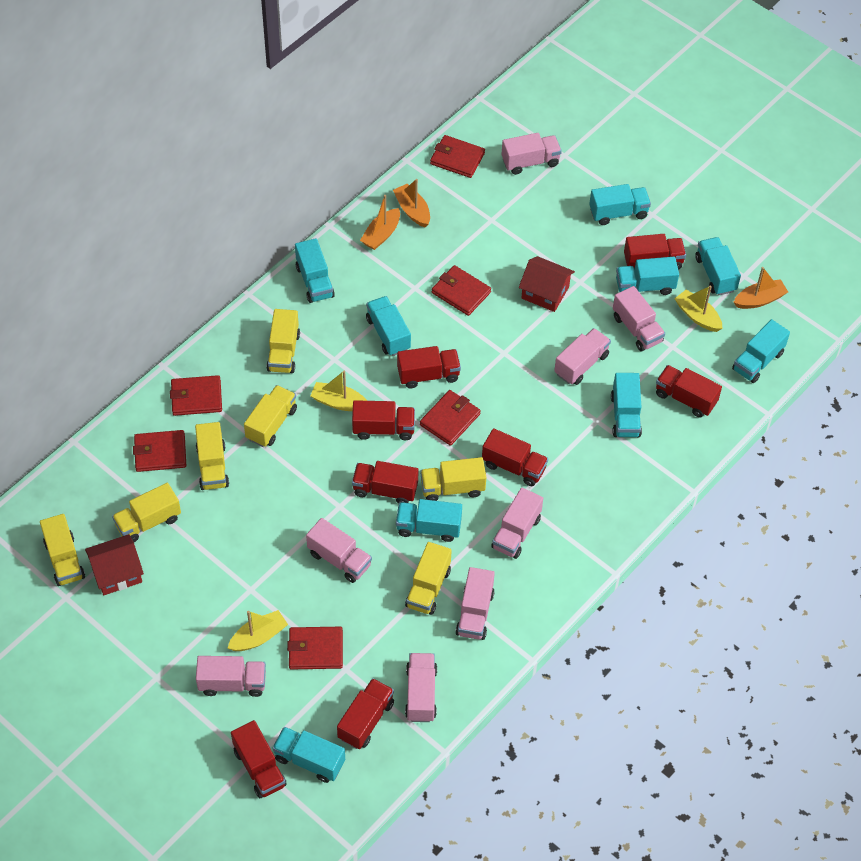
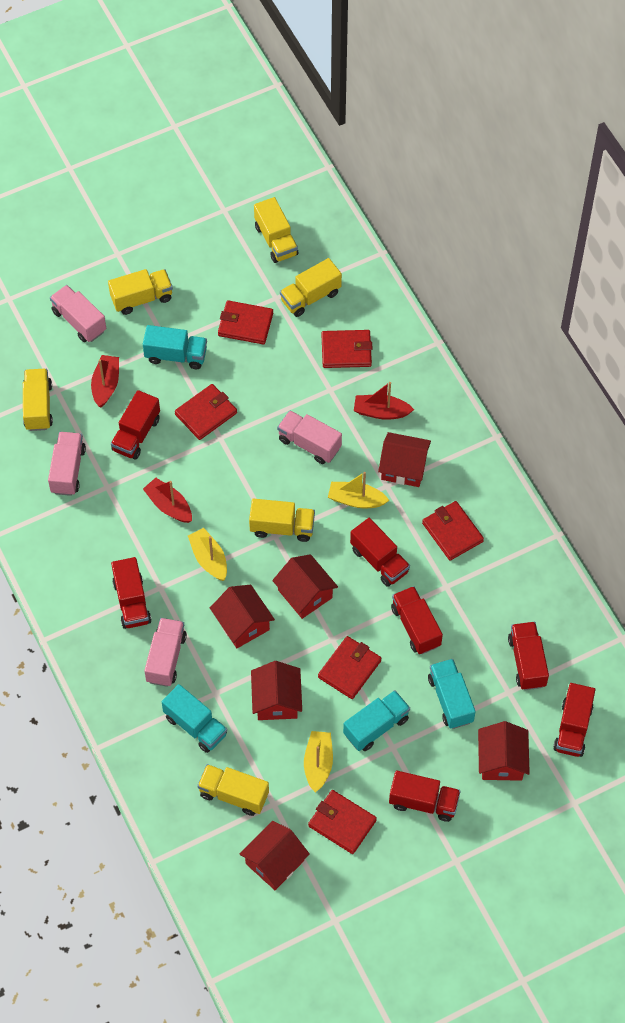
orange boat: [360,195,400,250] [393,179,430,228] [734,267,788,309] = 3 -> none = 0
pink truck: [196,656,266,697] [306,518,372,583] [405,653,437,722] [456,567,495,640] [491,488,543,559] [501,133,562,175] [554,328,611,385] [613,286,665,351] = 8 -> [48,432,86,496] [50,285,106,342] [144,618,187,687] [277,411,342,464] = 4
red boat: none = 0 -> [91,355,119,408] [143,478,192,523] [354,382,414,420] = 3
red house: [85,534,144,595] [519,256,575,312] = 2 -> [210,585,275,648] [239,821,310,890] [251,661,302,720] [272,554,338,619] [378,432,431,487] [478,721,530,781] = 6
red truck: [231,720,287,798] [337,678,394,749] [352,400,415,440] [352,461,418,504] [397,346,461,388] [482,428,548,486] [624,234,686,270] [656,365,722,418] = 8 -> [111,390,160,459] [111,557,152,629] [350,518,410,587] [389,771,461,822] [391,586,443,654] [508,622,549,690] [553,683,595,757] = 7
turquoise truck: [272,727,345,783] [295,238,335,303] [366,296,411,356] [396,499,462,542] [589,184,651,225] [611,373,642,437] [616,257,679,295] [695,237,741,295] [732,319,790,383] = 9 -> [143,325,207,369] [162,684,227,753] [343,690,410,751] [428,659,476,729] = 4
yellow truck: [40,514,85,586] [112,483,181,542] [195,422,229,490] [244,385,297,447] [266,309,300,373] [405,542,452,615] [420,457,486,501] = 7 -> [23,369,53,431] [108,269,173,315] [197,764,269,816] [249,499,315,542] [254,197,298,263] [280,258,342,317] = 6

